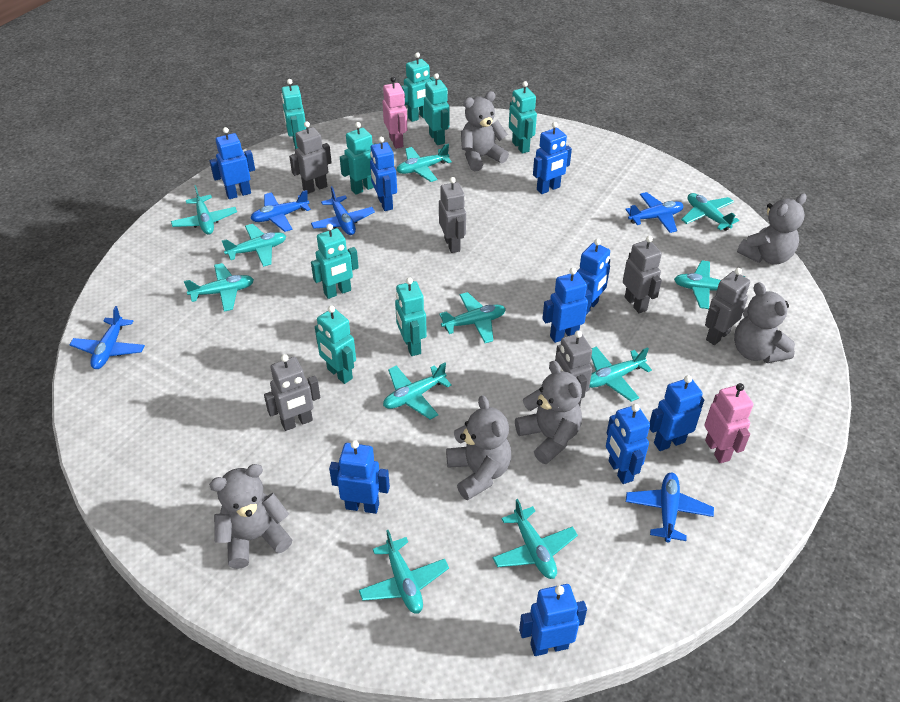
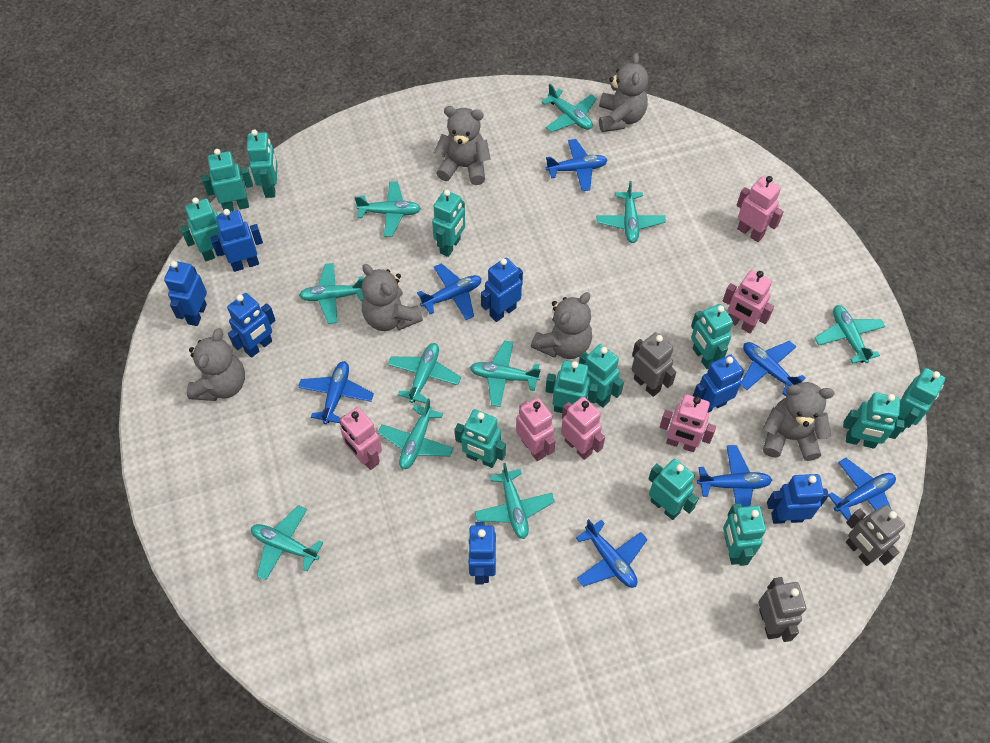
blue plane: [70,306,145,369] [250,190,311,232] [311,186,375,235] [625,192,684,233] [626,473,714,542] = 5 -> [298,361,374,424] [417,263,482,320] [546,139,608,191] [576,519,648,588] [697,445,772,507] [741,341,806,396] [829,458,896,521] = 7
blue robot: [209,127,255,199] [329,440,390,514] [370,137,397,211] [519,584,587,656] [533,122,572,194] [542,268,592,343] [577,239,610,315] [606,404,650,484] [649,375,704,451] = 9 -> [164,261,207,326] [210,209,263,272] [227,293,276,358] [468,522,496,585] [481,258,523,322] [693,355,744,413] [767,474,829,524] = 7
grey robot: [264,354,321,431] [289,121,332,194] [439,177,466,253] [555,330,592,406] [623,236,662,313] [705,268,750,345] = 6 -> [632,332,676,397] [759,577,806,642] [846,505,905,566] = 3
pink robot: [383,77,407,149] [704,383,753,463] = 2 -> [339,407,382,470] [516,398,556,461] [561,397,605,460] [660,394,716,452] [723,270,774,333] [737,176,784,242] = 6
turquoise plane: [171,185,237,235] [184,263,254,312] [222,224,286,267] [359,530,449,614] [383,362,452,420] [397,144,452,182] [439,292,506,343] [493,499,578,579] [589,346,652,402] [674,260,745,309] [681,193,739,231] = 11 -> [251,505,323,581] [299,263,364,324] [354,181,421,237] [378,398,454,469] [388,343,461,404] [470,340,541,407] [475,463,555,539] [541,84,597,132] [596,181,666,243] [815,305,885,364] = 10
turquoise robot: [281,79,306,149] [311,224,359,299] [315,306,356,384] [340,122,376,195] [395,277,427,356] [401,52,435,122] [424,73,449,145] [509,81,537,154] = 8 -> [180,197,225,261] [202,149,253,212] [247,129,278,198] [432,190,465,257] [455,409,506,468] [545,360,599,413] [579,344,624,408] [648,459,699,520] [691,304,733,369] [723,503,766,566] [843,392,905,449] [897,368,945,432] = 12

